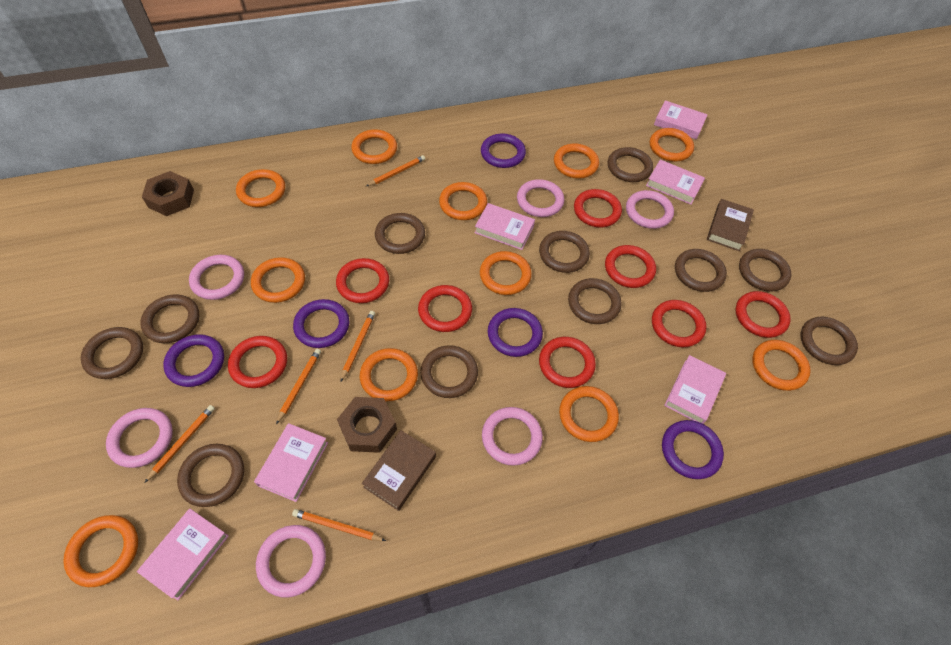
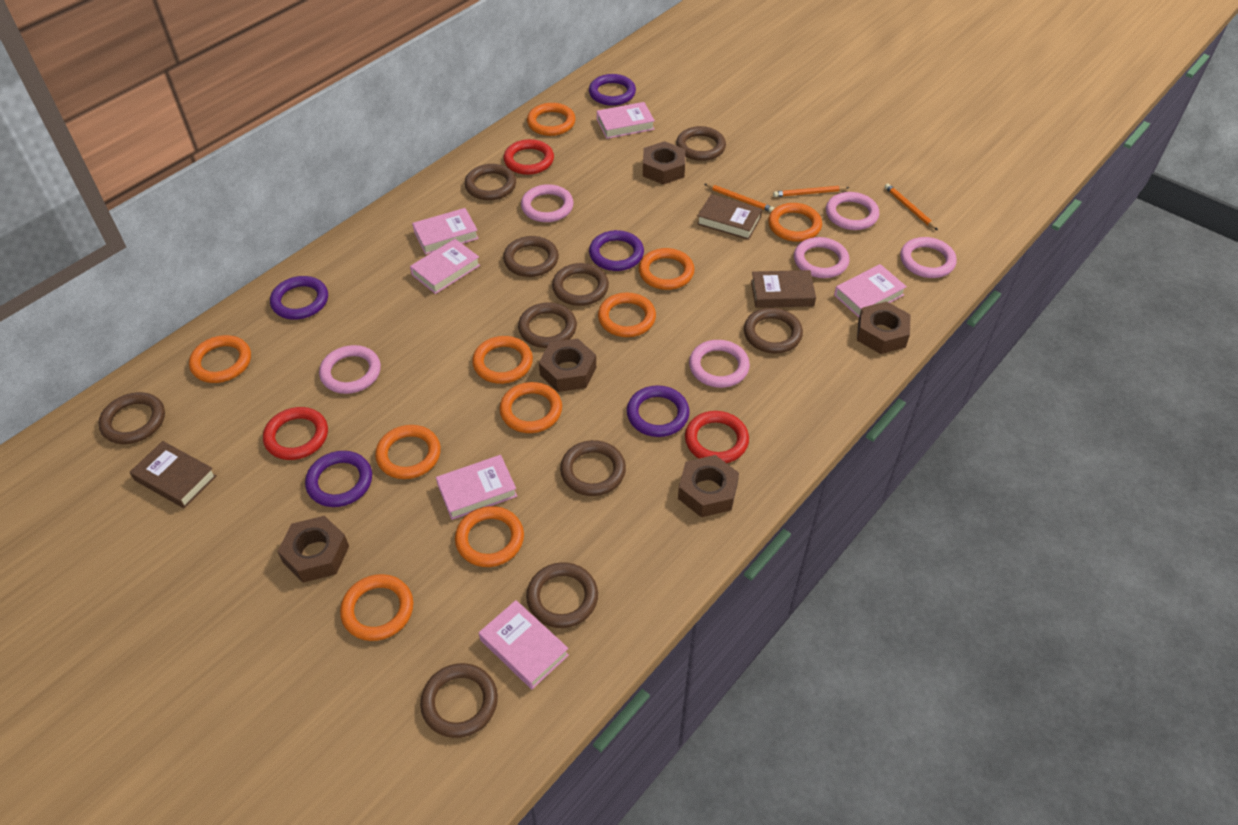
brown book: [362,430,436,511] [707,199,754,251] = 2 -> [130,441,217,509] [697,194,762,240] [751,270,816,308] = 3
brown nut: [142,171,194,216] [337,397,397,453] = 2 -> [277,516,349,583] [539,339,596,392] [643,141,685,185] [678,455,739,517] [857,301,911,354] = 5
brown ring: [81,327,143,379] [140,294,199,343] [177,444,244,507] [375,213,425,254] [420,345,478,398] [539,231,590,273] [568,278,622,324] [608,147,653,182] [675,249,727,292] [739,249,791,292] [801,317,858,365] = 11 -> [98,392,165,444] [420,663,498,738] [465,164,516,200] [503,236,559,277] [518,303,577,348] [526,562,598,628] [552,263,609,306] [560,440,626,496] [676,126,726,161] [744,308,803,354] = 10
orange pencil: [144,405,215,483] [276,349,321,424] [292,509,386,541] [341,311,375,381] [366,155,425,186] = 5 -> [704,184,774,212] [773,186,849,197] [885,184,938,230] = 3
orange ring: [63,515,138,587] [236,169,285,207] [251,257,305,303] [351,129,397,164] [360,348,418,401] [439,182,487,220] [480,251,532,295] [554,143,599,179] [559,386,619,442] [650,128,694,162] [752,340,811,391] = 11 -> [189,335,251,383] [340,574,413,641] [375,425,441,479] [455,506,524,567] [472,336,533,384] [499,382,562,433] [527,103,575,136] [598,293,656,337] [639,248,695,290] [768,203,822,242] = 10
red ring: [228,336,287,388] [336,258,389,303] [418,285,472,332] [539,337,596,388] [574,189,622,228] [605,245,656,288] [652,300,706,347] [736,291,791,338] = 8 -> [263,407,328,460] [504,139,554,175] [685,411,749,463] = 3

